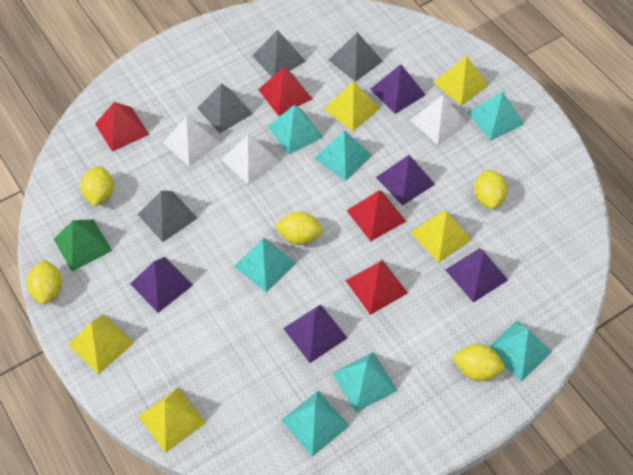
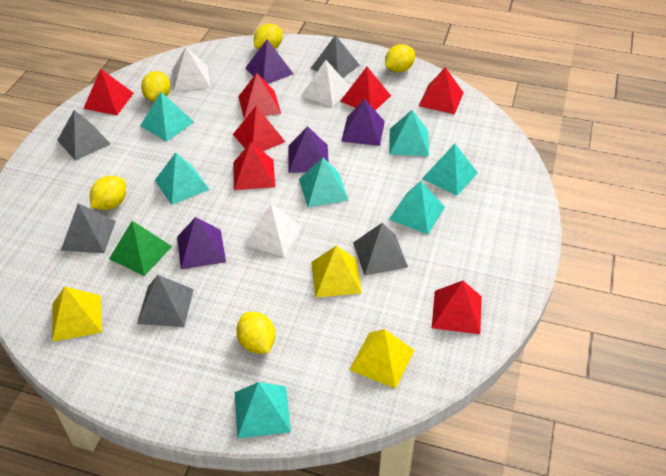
grey pyramid: [138,191,197,242] [197,83,253,133] [252,30,306,77] [329,32,383,82] = 4 -> [57,110,110,161] [61,203,116,253] [137,275,194,327] [311,35,360,78] [353,223,408,275] = 5
purple pyramid: [130,257,193,313] [283,304,347,363] [370,64,425,114] [376,155,435,206] [445,248,508,303] = 5 -> [177,217,226,269] [245,39,293,84] [288,126,329,173] [341,99,385,146] = 4
red pyramid: [95,102,150,152] [258,67,312,116] [345,260,408,315] [346,191,406,241] = 4 -> [83,69,134,115] [233,106,285,151] [233,142,275,190] [238,73,281,119] [341,67,391,111] [419,67,464,114] [432,281,482,334] = 7
yellow pyramid: [69,314,134,374] [138,388,206,453] [324,81,381,131] [411,210,472,262] [433,56,489,106] = 5 -> [52,286,102,342] [311,246,362,298] [349,329,414,389] = 3

